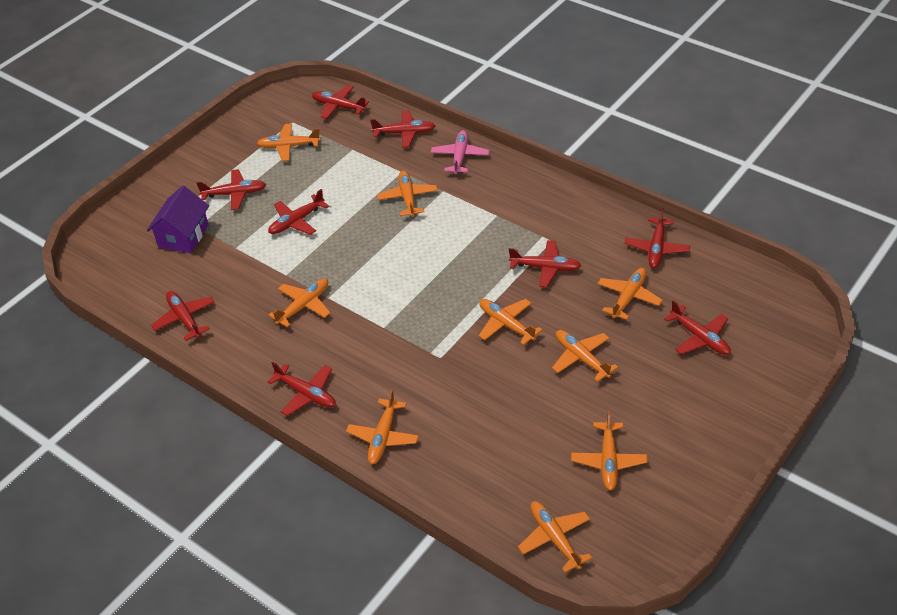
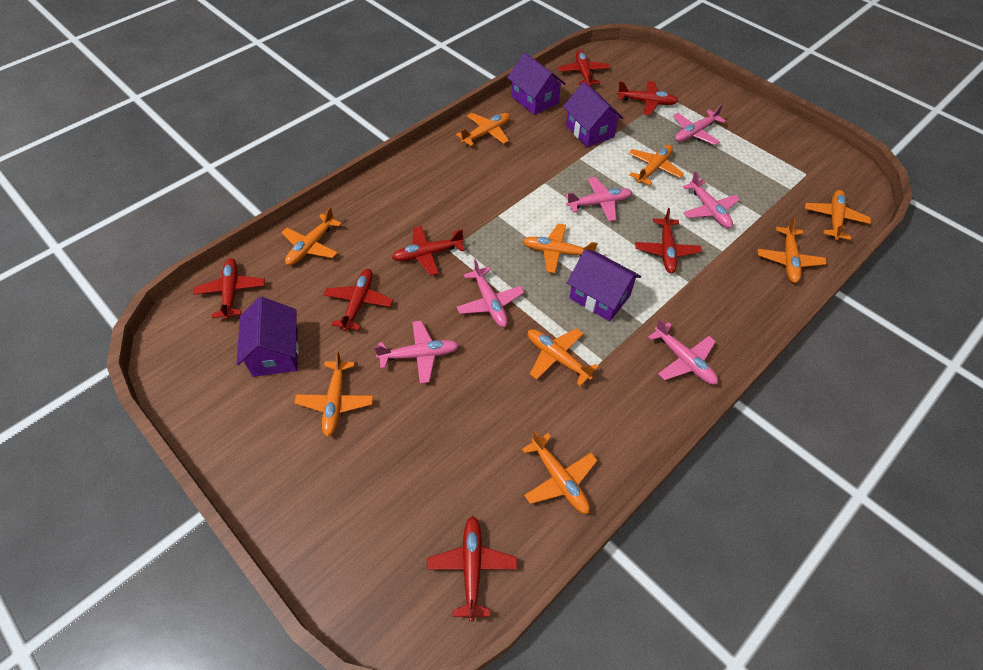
pink plane: [431,130,490,174] = 1 -> [374,321,459,384] [457,259,524,327] [565,177,632,221] [648,318,718,385] [673,104,726,145] [683,171,740,228] = 6
purple house: [147,186,209,253] = 1 -> [237,297,299,377] [507,52,566,115] [563,82,624,148] [567,250,641,321] = 4
red plane: [151,291,214,341] [196,169,266,210] [268,189,329,235] [268,361,336,416] [312,85,369,119] [370,110,435,147] [509,240,582,287] [624,207,690,268] [664,300,731,355] = 9 -> [193,258,265,320] [324,269,393,331] [392,226,465,276] [427,516,517,621] [558,50,610,87] [617,81,678,115] [635,208,702,273] = 7

